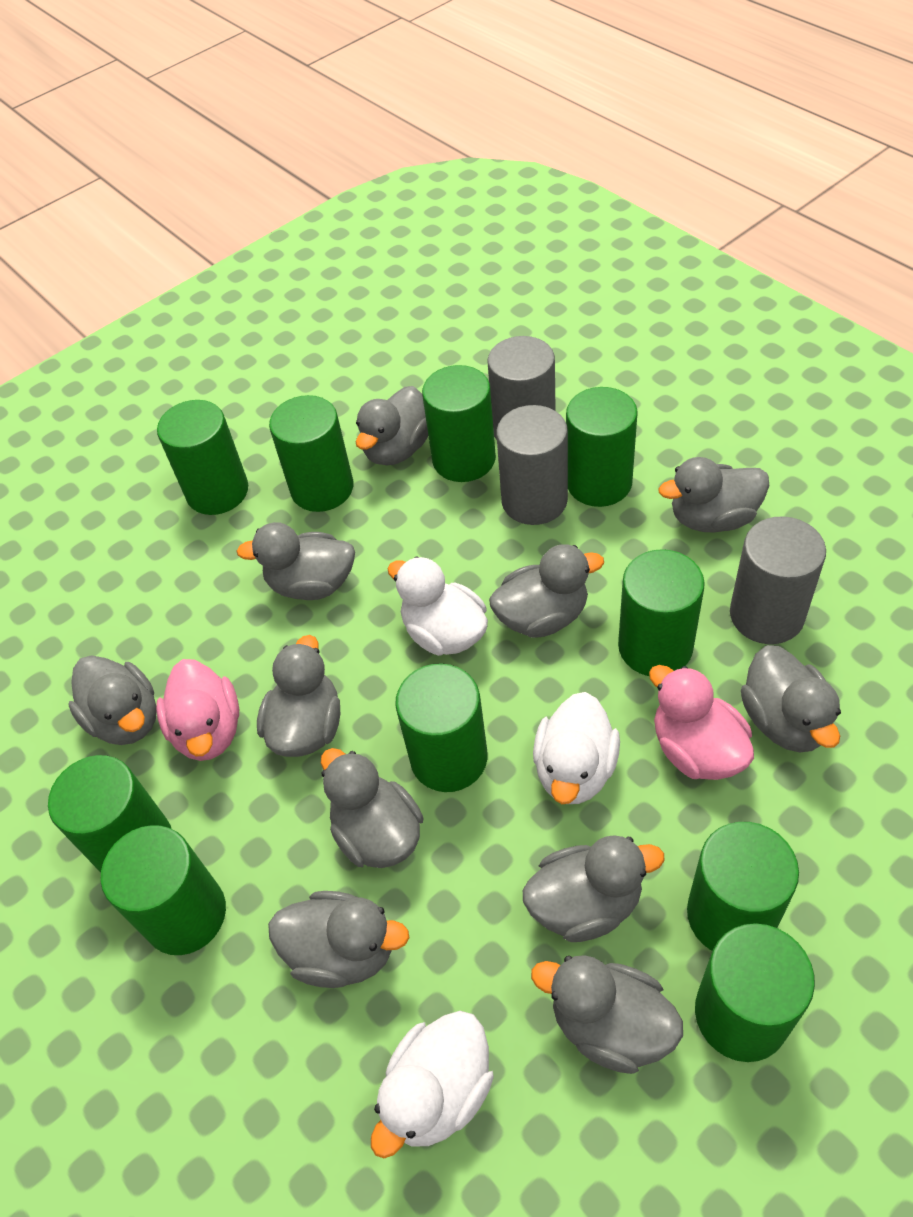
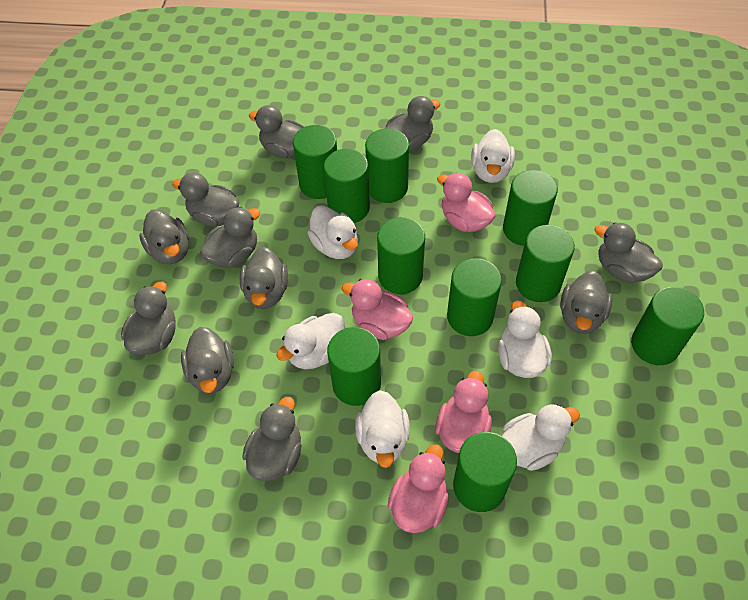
grey cylinder: [487,336,556,440] [496,405,568,525] [730,516,826,644] = 3 -> none = 0
pink duck: [156,659,239,761] [649,665,754,780] = 2 -> [342,279,413,340] [388,444,449,533] [435,371,492,453] [437,173,495,232] = 4
white duck: [371,1011,494,1158] [387,556,488,656] [533,692,620,804] = 3 -> [276,313,345,369] [308,205,358,259] [355,390,410,468] [471,129,515,183] [498,300,552,378] [502,404,580,471] = 6

